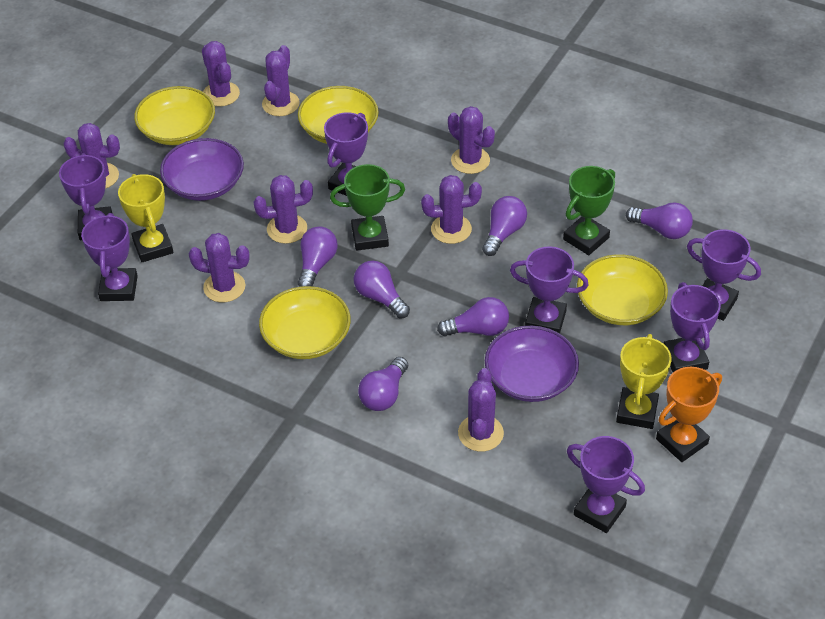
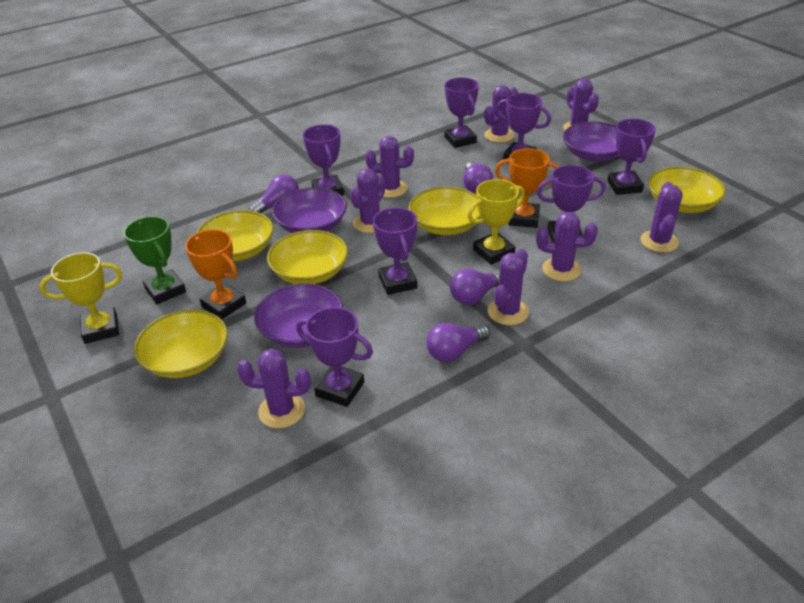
green trophy: [330,164,405,251] [563,166,615,255] = 2 -> [123,216,186,304] = 1
orange trophy: [656,367,722,462] = 1 -> [185,229,246,319] [495,148,559,228] = 2
purple bowl: [160,138,244,201] [485,326,579,402] = 2 -> [254,283,343,348] [272,187,347,233] [563,122,619,162] = 3
purple light bulb: [298,226,338,287] [354,261,410,319] [358,357,408,411] [437,297,509,336] [482,196,527,256] [626,202,693,239] = 6 -> [249,175,299,213] [426,323,490,362] [450,269,500,305] [463,162,493,194] = 4
yellow bowl: [134,86,215,145] [259,286,351,359] [298,86,379,144] [577,254,668,325] = 4 -> [134,309,228,378] [196,210,274,261] [267,230,348,284] [409,187,481,235] [648,166,726,213] = 5

